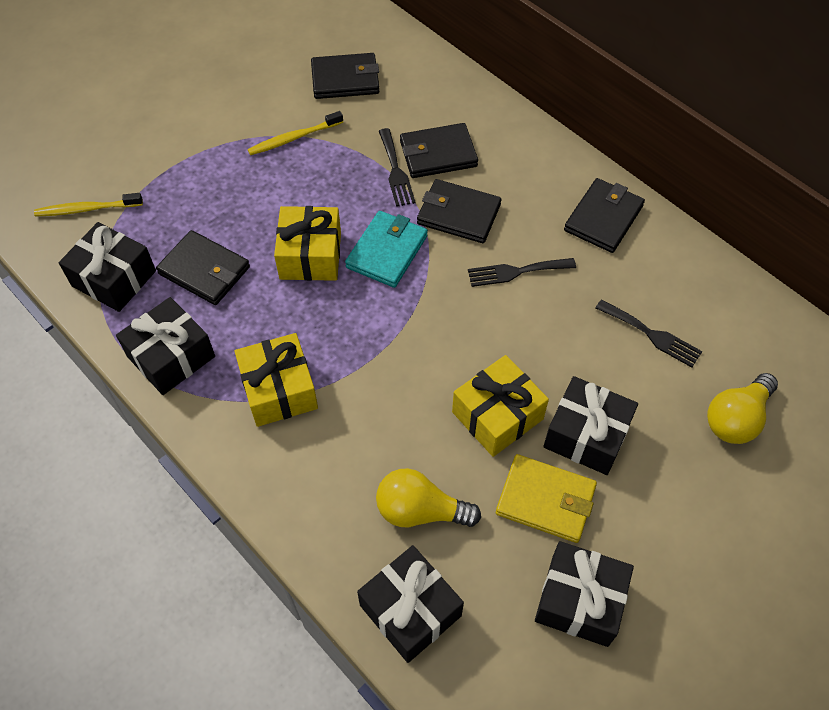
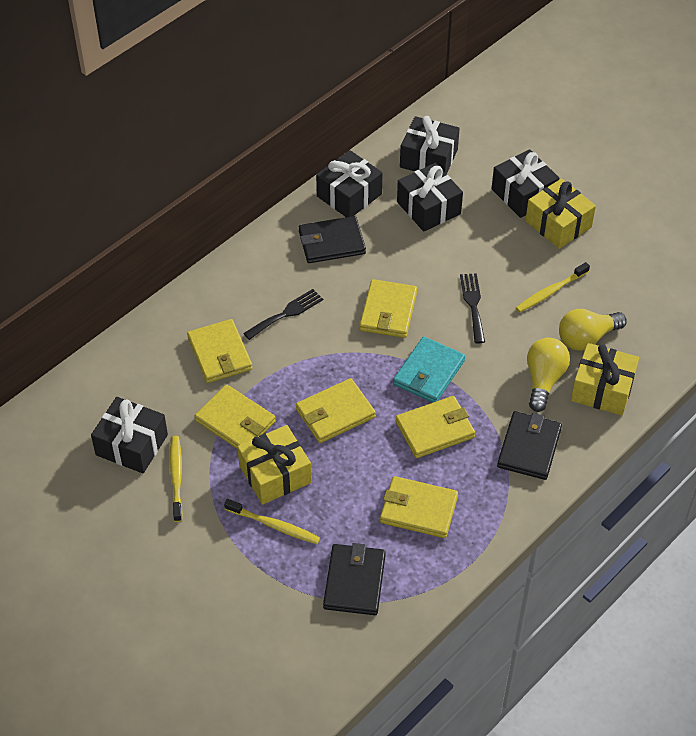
black fork: [379,128,416,207] [468,258,576,287] [596,299,702,367] = 3 -> [243,289,323,340] [460,273,485,343] = 2
black wallet: [156,230,250,305] [311,53,379,99] [400,123,478,178] [417,179,501,243] [564,178,645,253] = 5 -> [299,216,366,263] [323,543,386,615] [497,411,562,480] = 3
yellow toothbrush: [34,193,143,217] [248,111,343,155] = 2 -> [170,436,183,522] [224,499,320,544] [516,262,590,313] = 3
yellow wallet: [496,454,597,543] = 1 -> [187,319,252,383] [195,385,276,449] [296,378,376,443] [360,279,417,338] [380,476,458,538] [395,396,475,458] = 6

